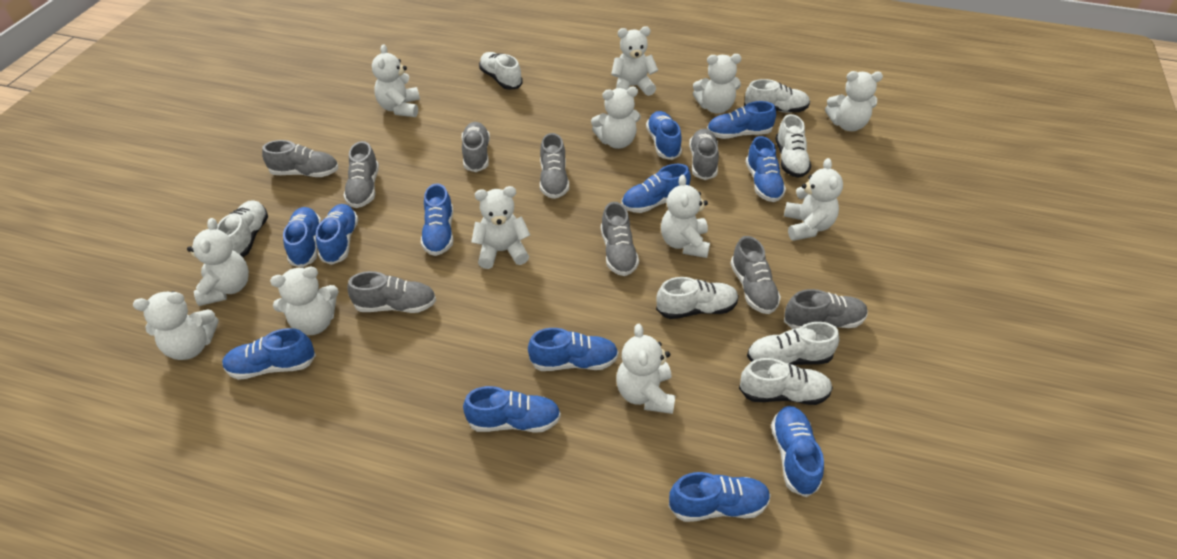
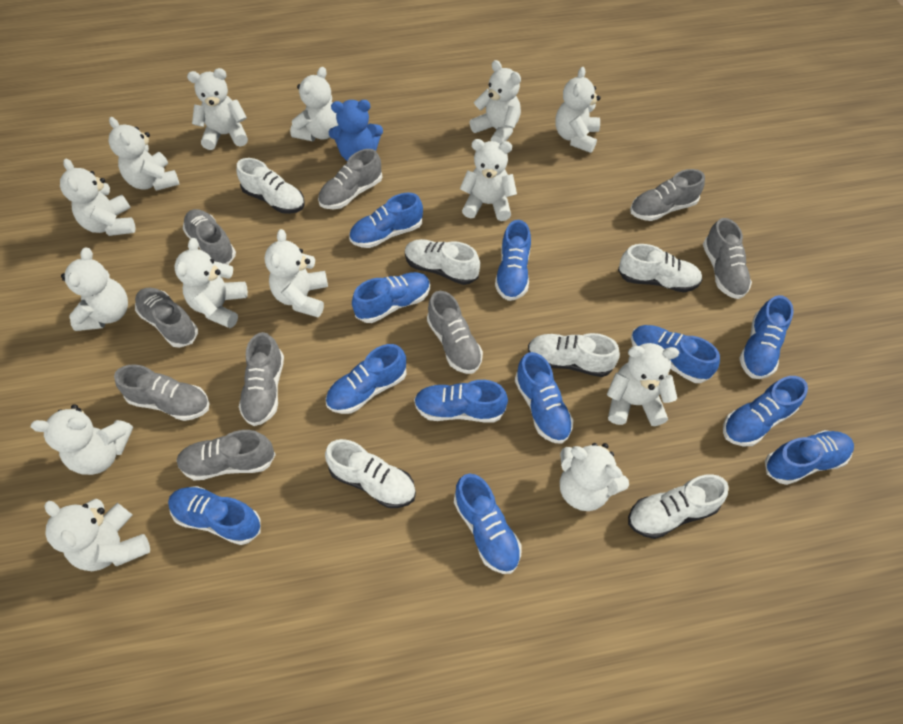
blue teddy bear: none = 0 -> [329,100,383,161] = 1
white shoe: [217,200,268,257] [479,52,523,90] [656,277,739,319] [739,358,833,405] [744,79,810,113] [747,322,839,365] [775,114,811,178] = 7 -> [237,158,305,214] [325,439,416,508] [405,239,480,285] [528,333,620,377] [618,244,702,292] [628,474,729,539] = 6
white teddy bear: [133,291,218,360] [187,218,249,306] [270,267,339,335] [372,44,420,117] [471,186,530,269] [591,86,641,149] [611,26,658,96] [616,324,676,414] [661,175,710,258] [693,54,741,114] [784,158,843,241] [825,71,883,131] = 12 -> [31,404,133,475] [45,499,150,571] [60,159,136,236] [61,247,128,331] [108,117,179,191] [174,238,248,328] [187,68,248,150] [265,229,328,317] [290,67,338,141] [460,139,517,221] [469,60,521,144] [555,67,601,153] [560,443,629,511] [607,343,679,426] = 14

